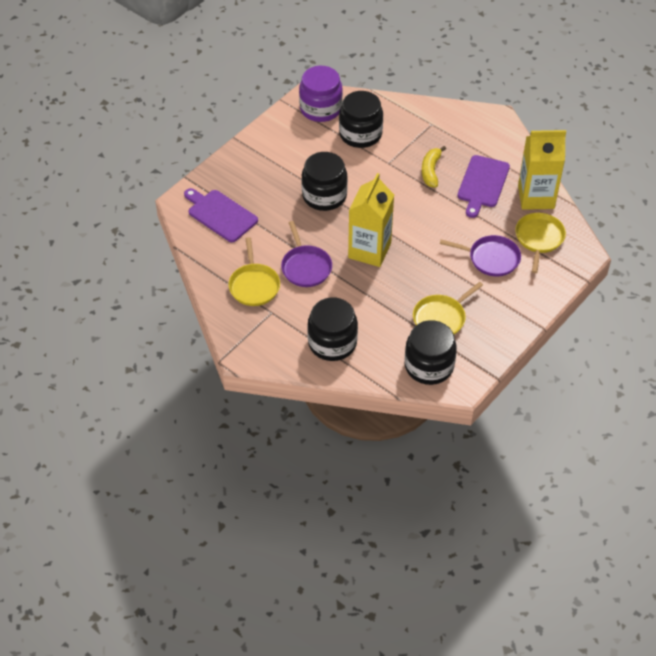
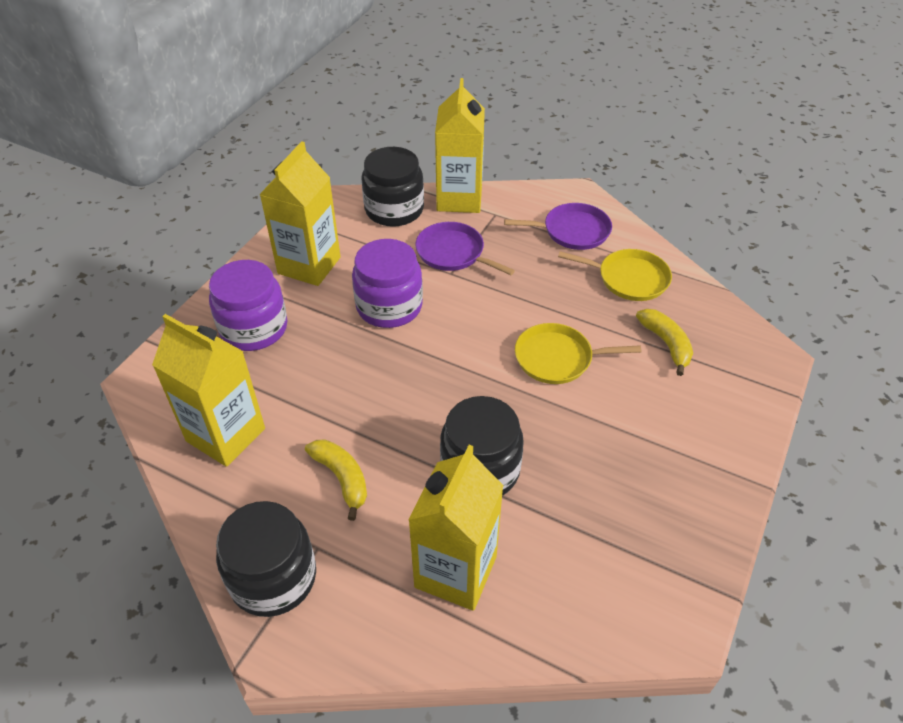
black jar: [301,152,348,211] [307,297,358,361] [339,91,383,148] [405,320,457,385] = 4 -> [216,501,316,617] [362,147,424,227] [440,396,524,496] = 3
purple cutting board: [184,188,258,242] [458,155,510,218] = 2 -> none = 0
purple jar: [299,66,343,122] = 1 -> [209,260,288,351] [352,239,423,328] = 2
yellow banana: [422,146,446,187] = 1 -> [305,440,367,521] [636,309,693,376] = 2
yellow carton: [348,173,394,267] [518,130,566,210] = 2 -> [152,314,265,467] [259,141,341,286] [408,445,504,611] [435,78,485,213] = 4
yellow pan: [228,237,280,306] [413,282,483,335] [515,213,566,273] = 3 -> [515,323,641,384] [558,249,672,301] = 2

